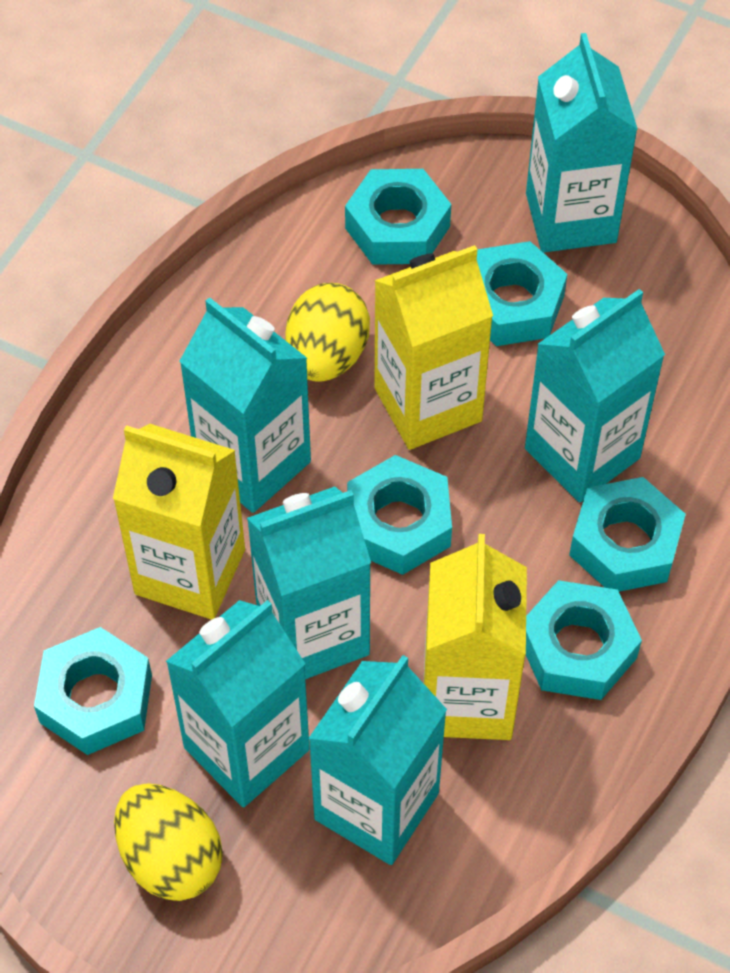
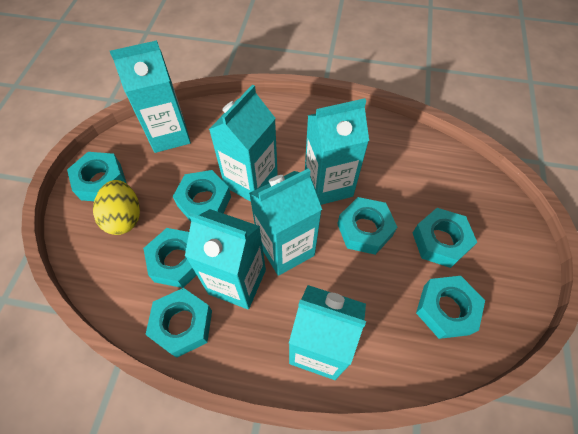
turquoise nut: [34,627,152,755] [345,169,451,265] [347,455,452,575] [477,241,567,346] [526,580,642,700] [569,477,686,592] = 6 -> [67,152,127,201] [143,228,196,288] [145,288,212,358] [173,170,231,221] [337,197,397,255] [413,208,477,268] [416,276,485,339] = 7
yellow carton: [113,424,245,620] [374,245,493,450] [423,534,527,740] = 3 -> none = 0
yellow egg: [114,783,223,901] [286,283,370,382] = 2 -> [93,180,140,235] = 1

